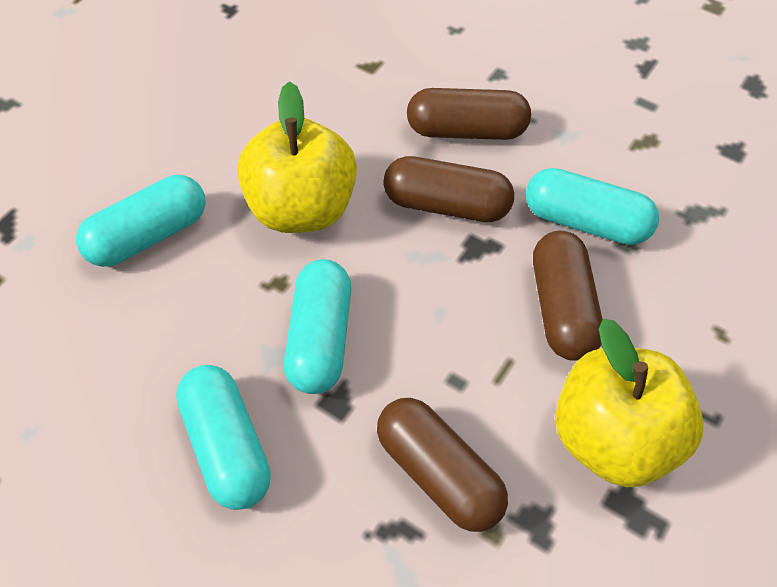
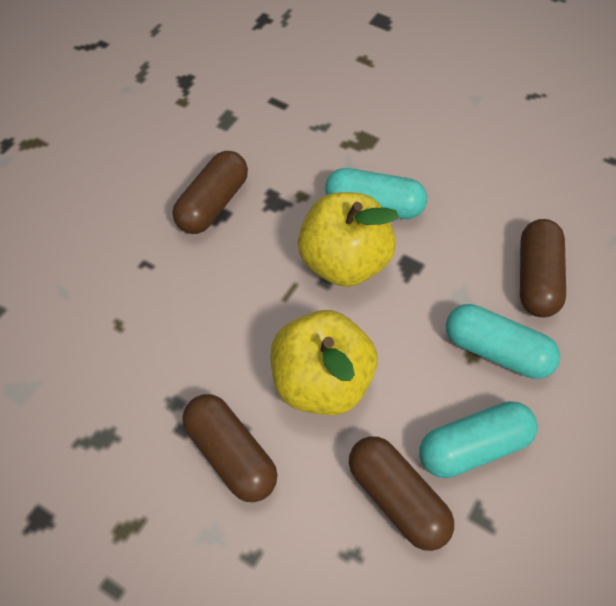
turquoise capsule: [76,175,206,267] [176,365,271,510] [284,259,351,394] [526,168,659,245] = 4 -> [325,168,427,219] [419,401,538,478] [446,304,560,379] = 3

